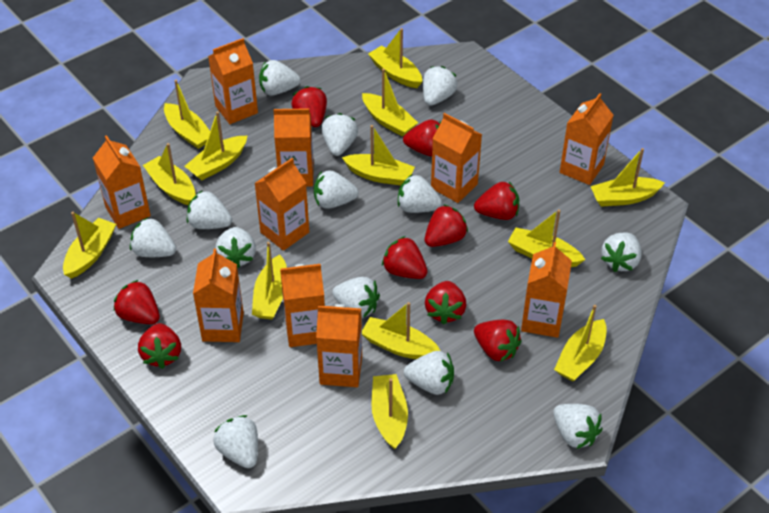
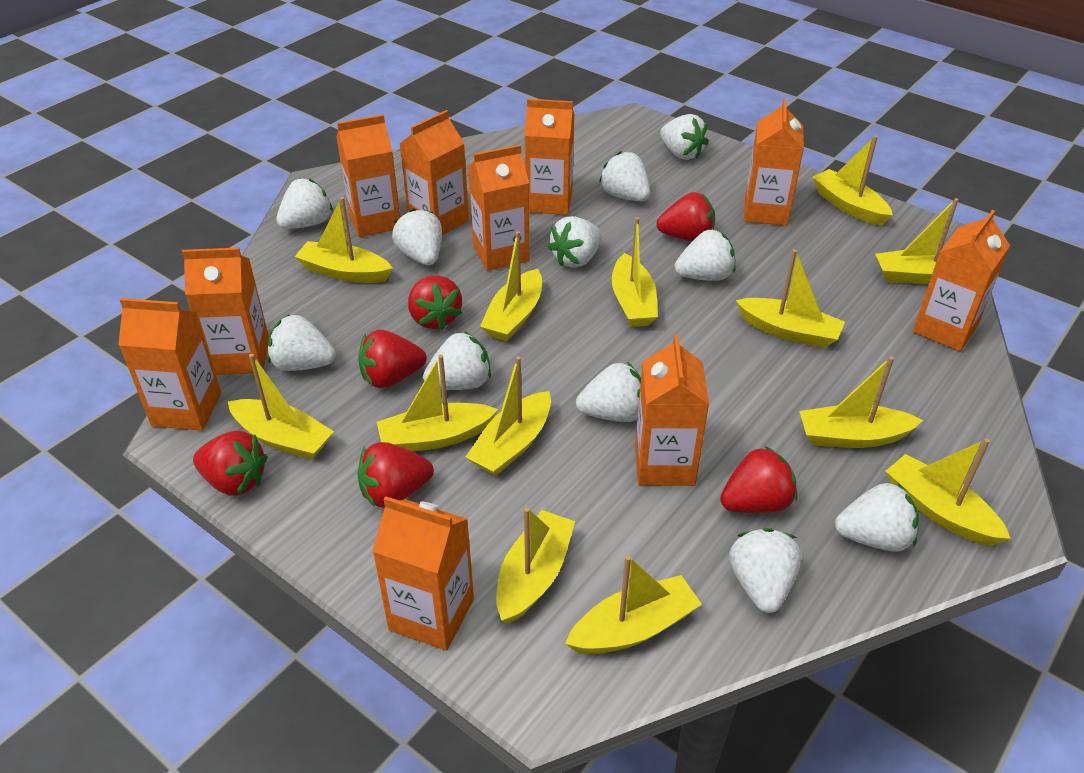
red strawberry: [114,280,160,324] [138,323,181,369] [291,86,327,127] [382,236,428,279] [403,120,441,156] [425,204,468,247] [425,281,466,325] [474,182,519,220] [474,320,522,362] = 9 -> [193,431,268,496] [357,442,434,508] [358,330,427,388] [408,275,462,330] [657,192,715,241] [720,446,797,513] = 6
white strawberry: [130,217,176,257] [187,190,232,229] [213,415,258,468] [215,227,256,269] [259,60,300,95] [314,170,358,209] [321,113,358,156] [332,277,380,318] [398,175,442,213] [404,351,454,395] [423,66,457,106] [553,404,603,449] [601,232,642,272] = 13 -> [267,314,336,371] [276,178,333,229] [392,208,442,265] [423,331,491,390] [548,216,602,268] [576,362,641,422] [599,151,650,202] [660,114,709,160] [674,230,735,281] [729,528,802,613] [835,483,919,552] = 11

